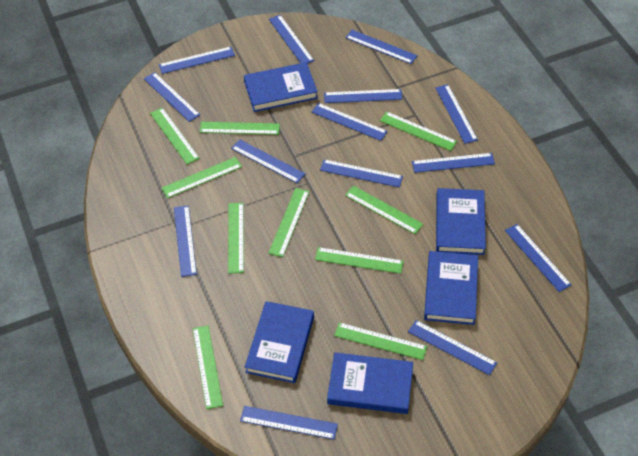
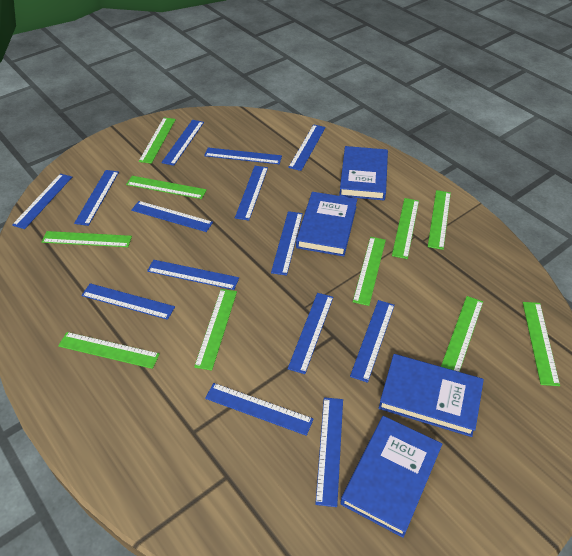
blue book: [244,62,318,112] [245,301,314,383] [327,352,413,414] [424,251,478,325] [436,188,486,255] = 5 -> [296,192,357,256] [339,146,388,200] [340,416,442,538] [378,354,484,437] = 4

